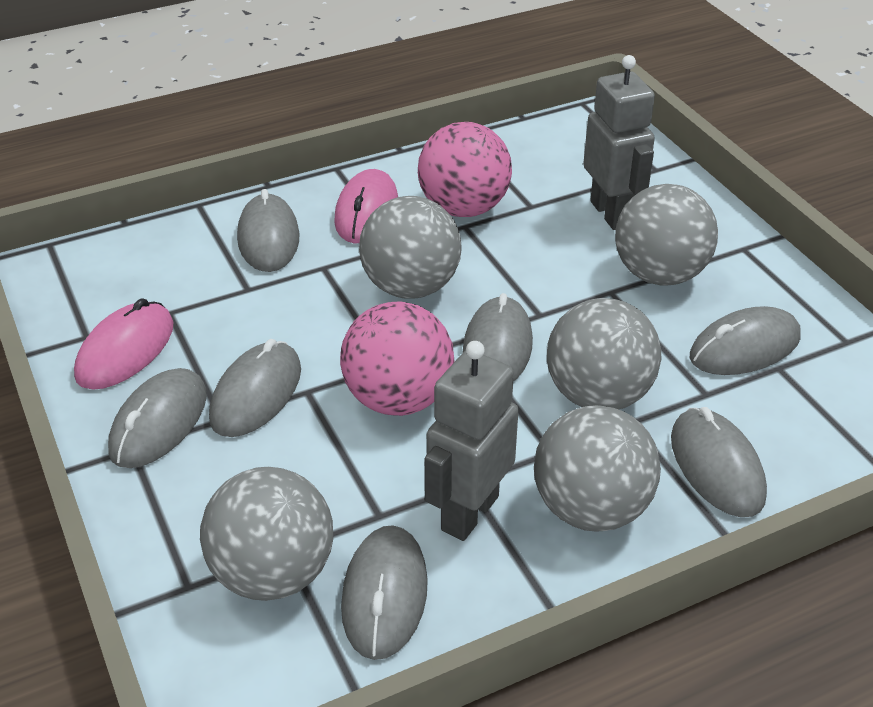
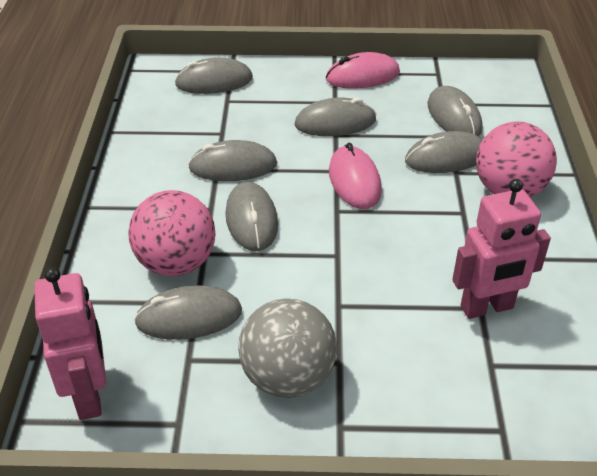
grey ball: [200,467,333,601] [359,196,462,299] [534,405,661,532] [547,298,661,410] [615,184,718,286] = 5 -> [238,298,337,398] = 1
grey robot: [425,341,519,541] [583,55,655,230] = 2 -> none = 0
pink robot: none = 0 -> [34,267,106,420] [452,179,551,319] = 2

